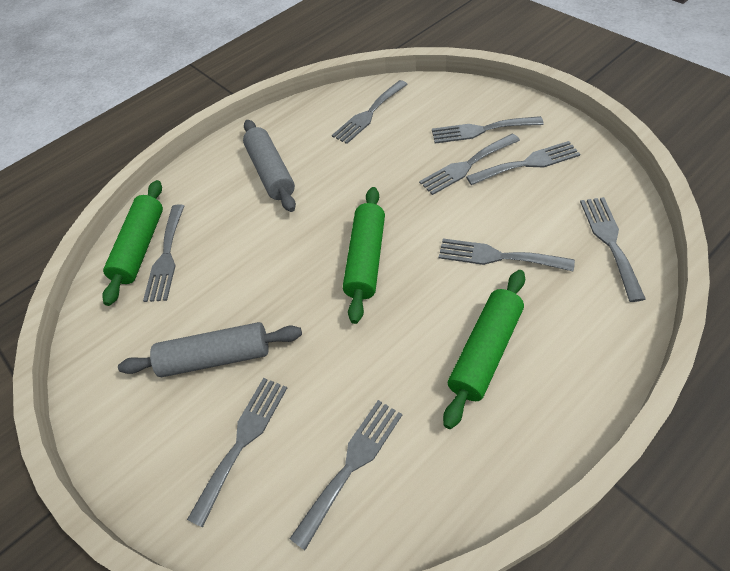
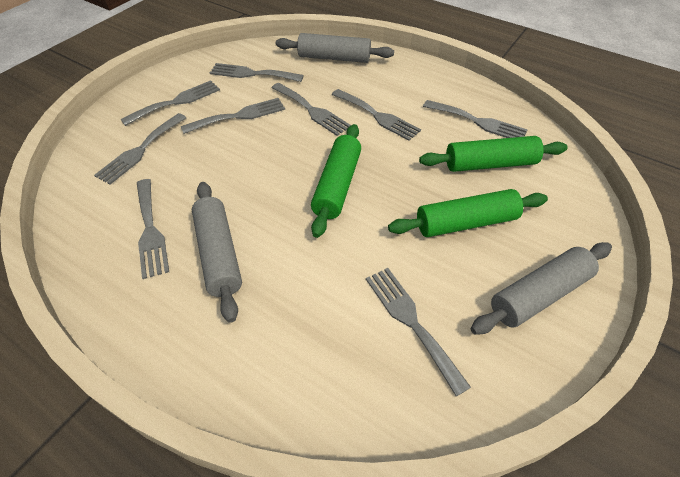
grey rolling pin: [118,322,302,377] [243,120,296,212] = 2 -> [192,182,242,323] [276,33,394,63] [471,242,612,335] = 3

